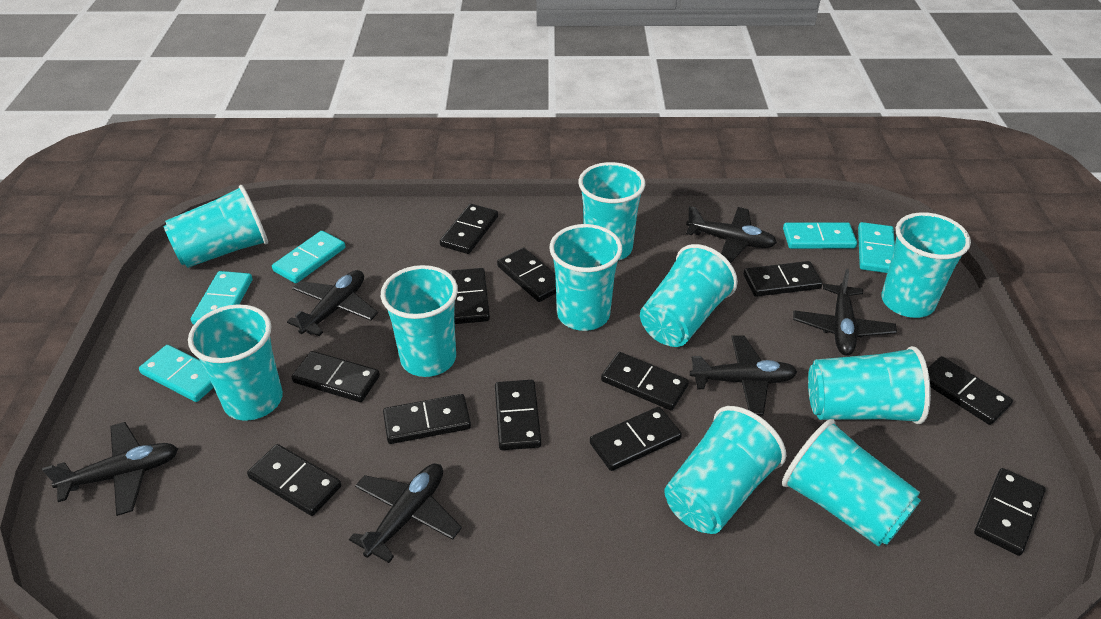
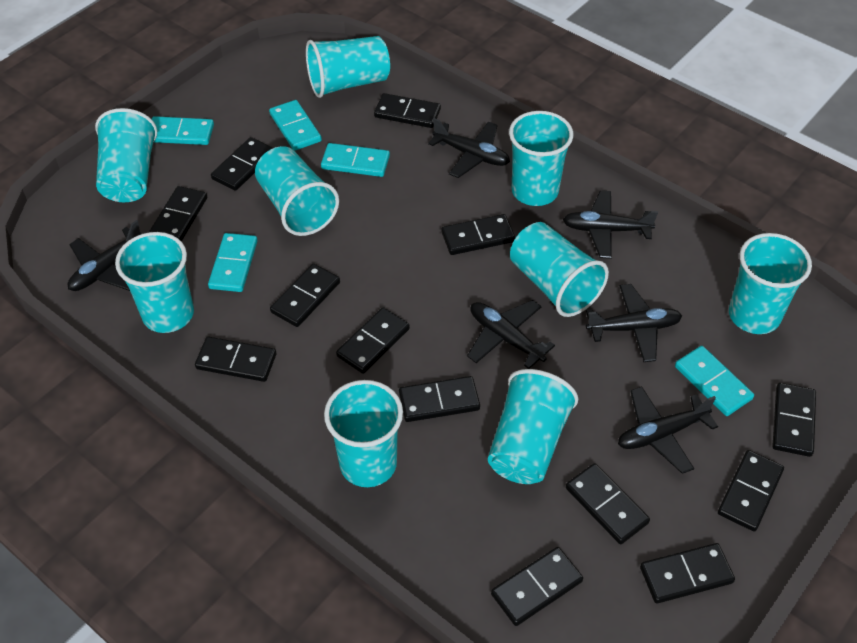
black domino: [247,444,341,516] [291,351,380,402] [383,394,471,444] [440,204,498,254] [449,268,490,324] [495,380,541,450] [497,247,556,302] [590,407,682,471] [601,352,689,410] [743,261,823,297] [928,356,1013,425] [974,468,1046,556] = 12 -> [149,186,207,242] [195,337,276,382] [211,137,273,191] [270,264,340,327] [336,307,410,374] [374,93,441,128] [399,376,480,422] [441,214,515,255] [491,547,583,626] [566,463,650,544] [640,543,735,603] [718,450,784,531] [772,383,816,457] = 13
turquoise cup: [164,185,268,268] [188,304,283,421] [381,265,458,377] [549,224,622,331] [579,162,645,260] [640,244,738,347] [664,406,786,534] [782,419,921,547] [808,346,931,424] [881,212,971,318] = 10 -> [95,108,157,202] [115,232,194,333] [255,146,339,236] [306,36,390,98] [324,380,403,487] [488,369,578,484] [509,111,573,206] [510,222,609,317] [729,233,812,334] = 9

